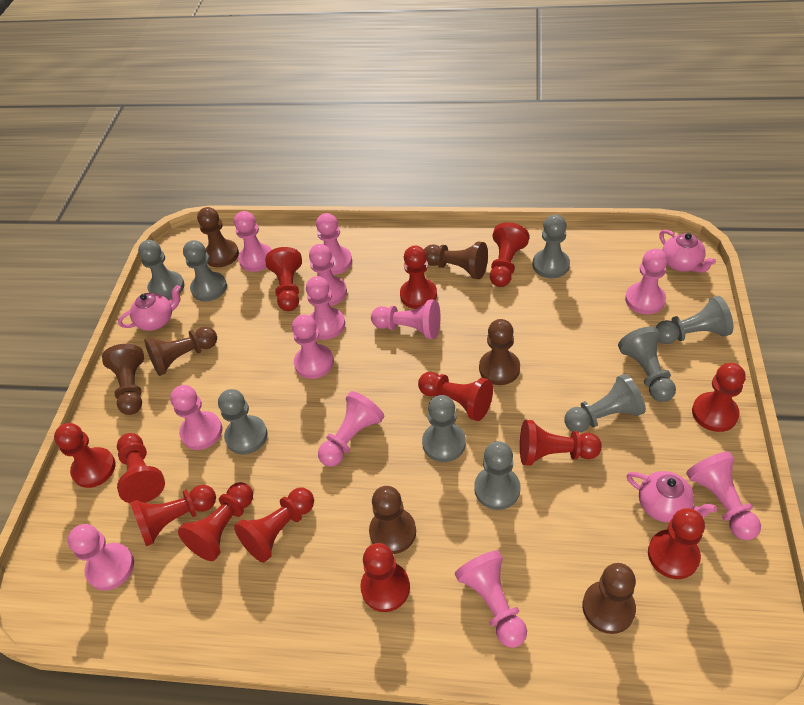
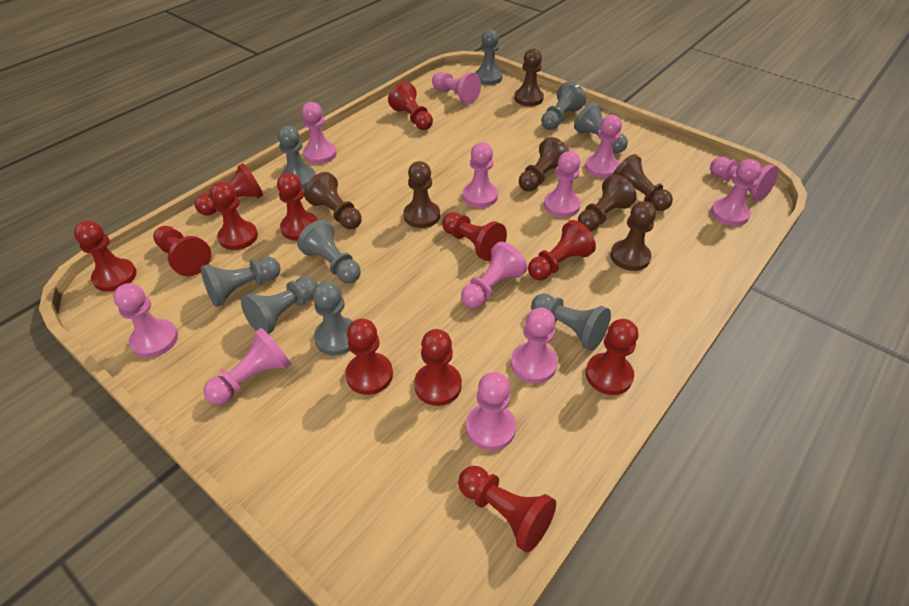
pink teapot: [118,285,181,331] [626,471,717,523] [659,229,716,273] = 3 -> none = 0
red pawn: [54,423,116,488] [117,433,165,503] [130,485,216,546] [178,482,253,561] [234,488,314,563] [265,247,302,311] [360,543,410,612] [400,246,437,309] [418,372,493,421] [490,222,530,287] [520,420,602,466] [648,508,705,579] [692,363,746,432] = 13 -> [74,221,137,292] [153,226,211,276] [195,163,263,216] [210,182,258,250] [277,173,318,241] [345,319,393,395] [388,82,433,130] [414,329,462,406] [442,212,507,261] [458,466,556,552] [528,220,596,280] [586,319,638,395] = 12

